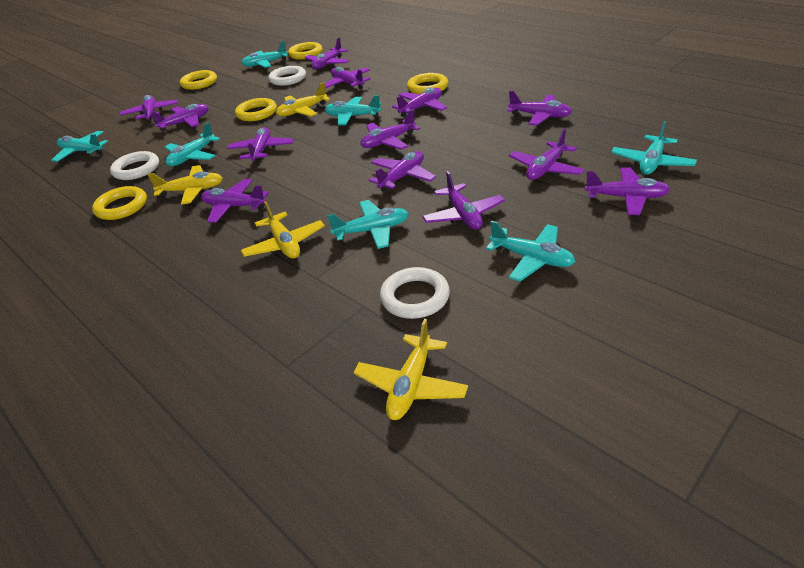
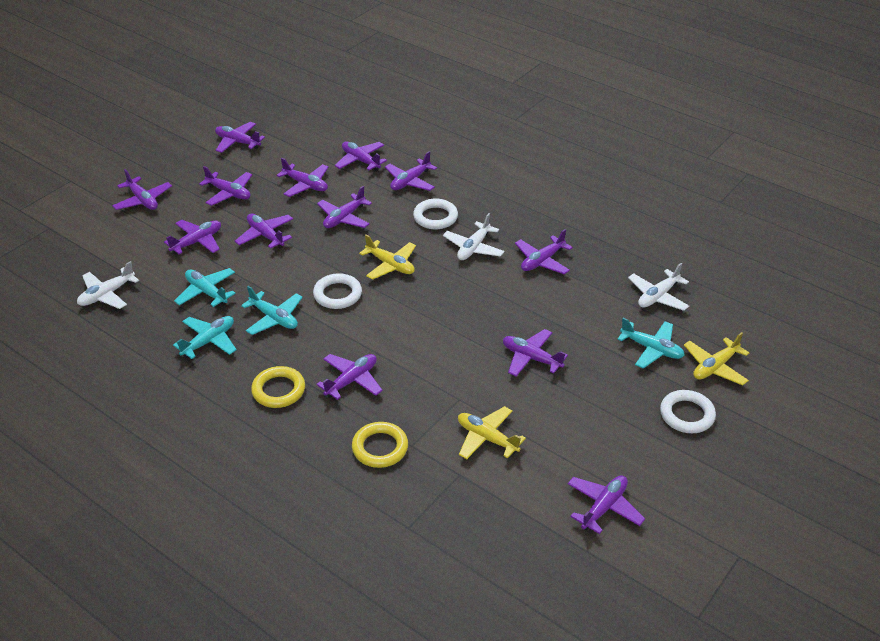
turquoise plane: [51,131,108,162] [165,122,220,166] [241,41,288,68] [324,95,381,125] [327,200,409,249] [486,221,575,282] [611,121,697,175] = 7 -> [173,316,237,359] [174,268,236,307] [241,286,303,335] [617,318,685,369] = 4
white plane: none = 0 -> [77,261,139,309] [443,213,504,260] [628,263,689,311] = 3
yellow plane: [148,165,223,205] [241,201,325,259] [276,82,330,117] [353,319,468,420] = 4 -> [359,234,416,280] [458,406,526,459] [684,332,749,385] = 3
yellow ring: [92,186,147,220] [180,70,217,90] [235,98,277,121] [288,42,323,60] [407,73,448,94] = 5 -> [251,366,305,408] [352,422,408,468] = 2

